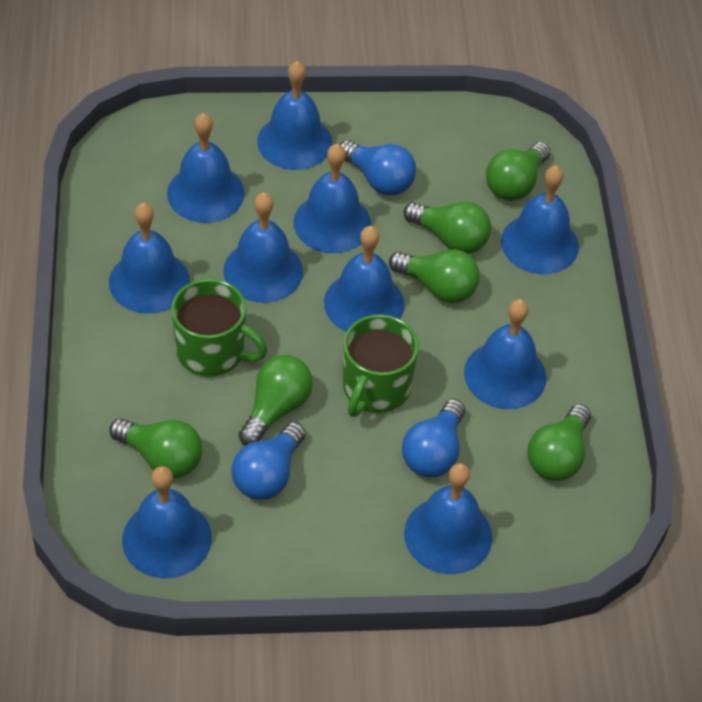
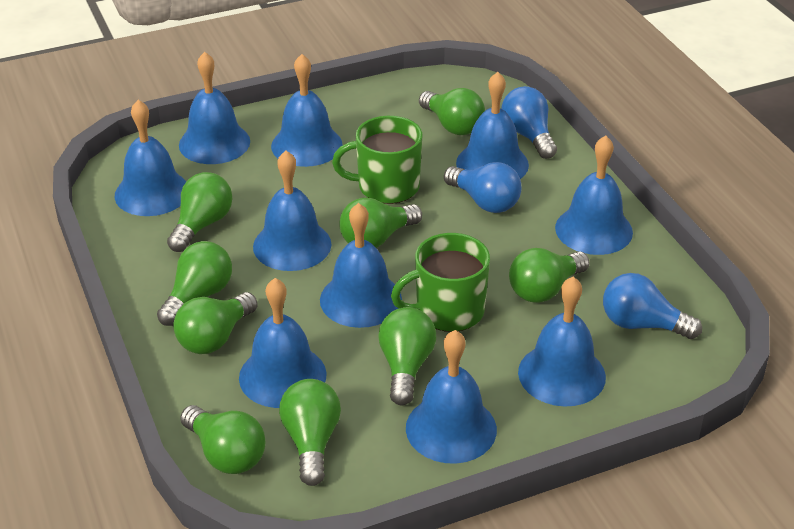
green light bulb: [109,418,203,478] [239,355,313,446] [389,249,480,303] [404,201,491,254] [486,142,551,201] [527,404,591,481] = 6 -> [157,241,232,326] [167,172,233,252] [173,292,258,354] [180,405,265,474] [279,379,341,486] [339,198,422,248] [378,307,436,405] [419,88,485,135] [509,248,590,303] = 9

